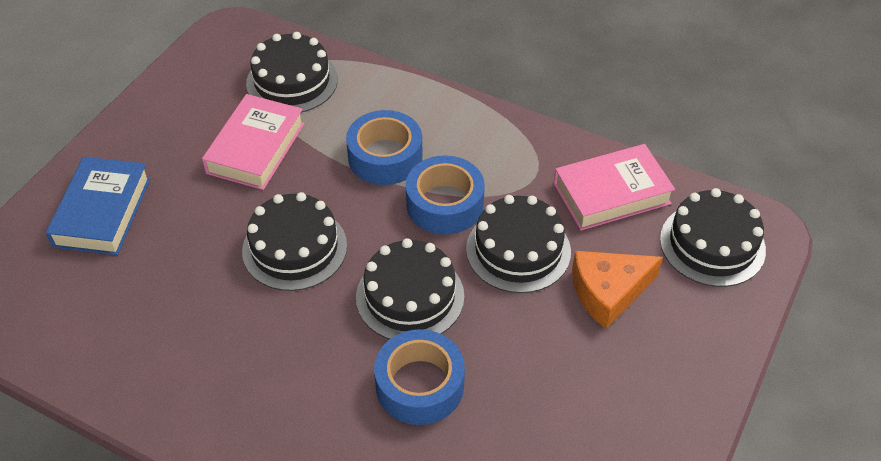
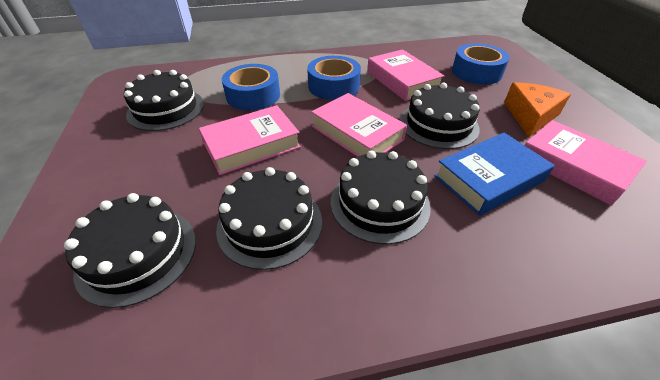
pink book: [202,94,305,190] [554,144,675,231] = 2 -> [199,105,301,175] [311,93,407,157] [367,49,444,101] [525,120,647,206] = 4

